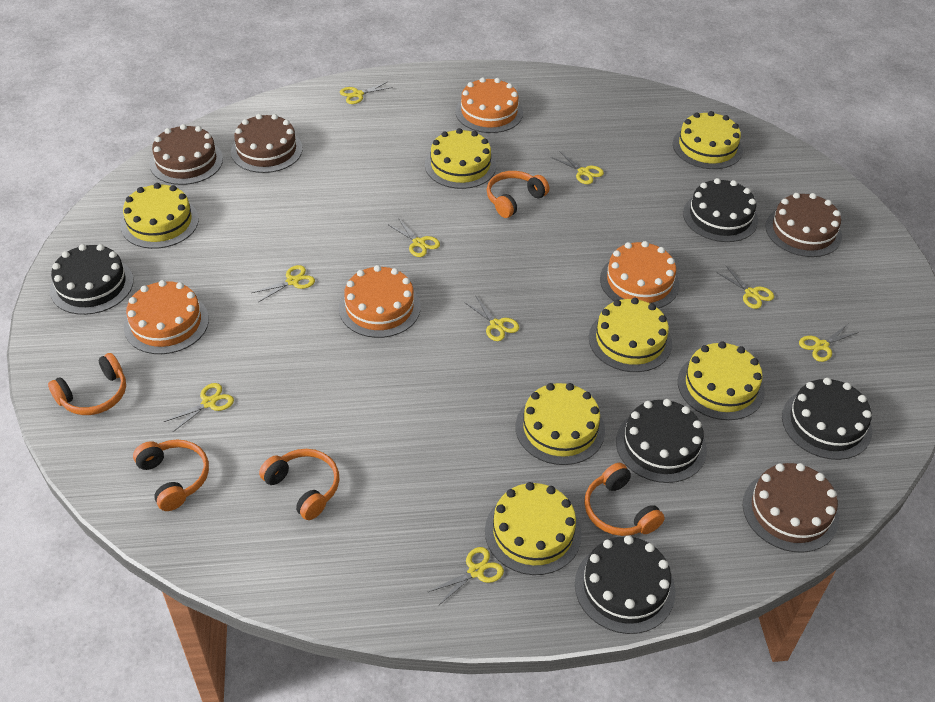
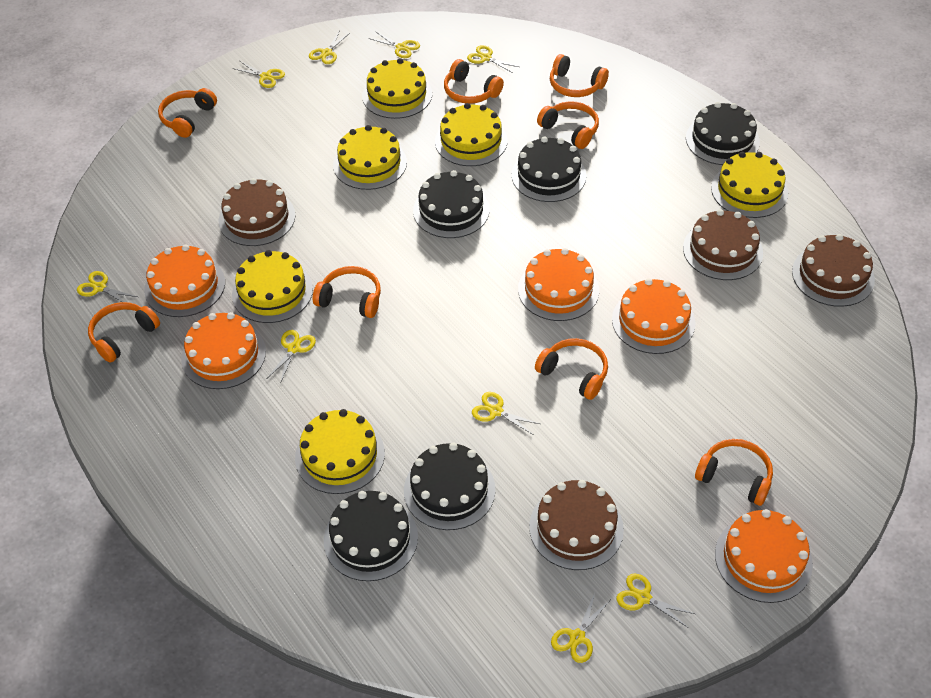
orange cake: [124,280,209,354] [339,265,421,338] [455,77,523,133] [600,241,679,309] = 4 -> [144,244,225,317] [181,312,266,389] [518,248,599,321] [612,278,696,354] [715,509,813,603] = 5
orange headphones: [48,353,126,415] [133,439,209,511] [259,449,339,520] [487,171,549,218] [584,463,665,536] = 5 -> [88,302,160,363] [158,88,217,138] [313,266,381,318] [444,59,504,104] [535,338,608,400] [537,101,599,149] [550,54,609,97] [695,439,773,506] = 8
yellow cake: [121,183,199,249] [425,128,496,189] [485,482,582,575] [516,383,605,465] [589,298,672,372] [673,111,743,169] [678,341,765,420] = 7 -> [232,250,313,323] [295,409,385,494] [333,125,407,190] [362,58,432,119] [435,103,507,166] [711,152,788,218] = 6

